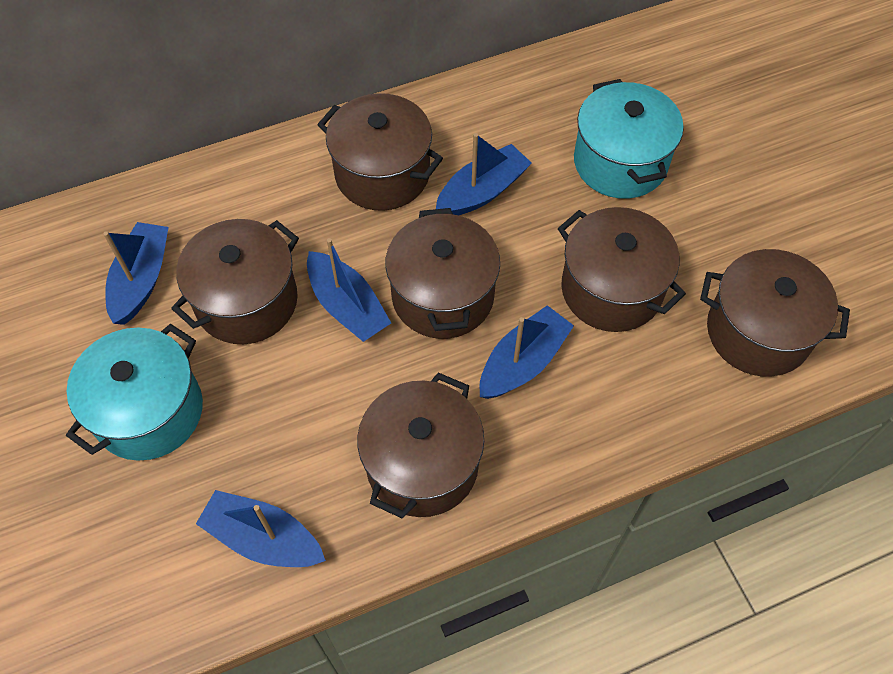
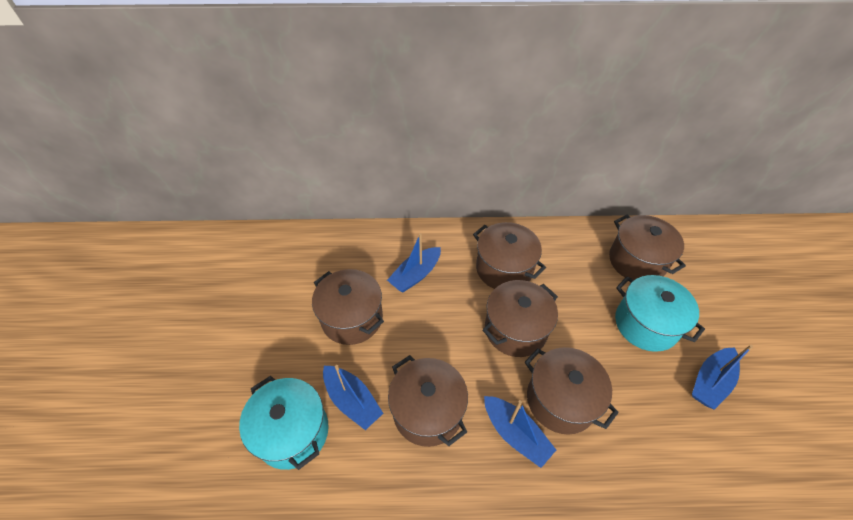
blue boat: [103,222,169,325] [196,490,326,567] [307,238,391,342] [436,133,532,215] [480,305,574,399] = 5 -> [323,365,384,430] [387,233,441,292] [484,396,556,468] [692,345,753,410] = 4

